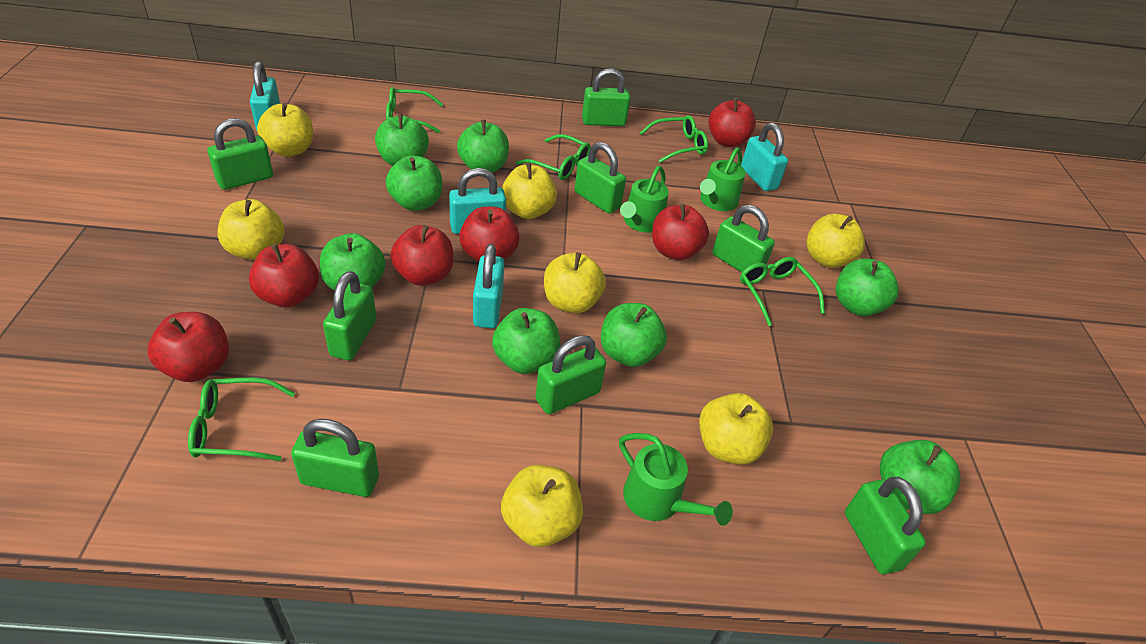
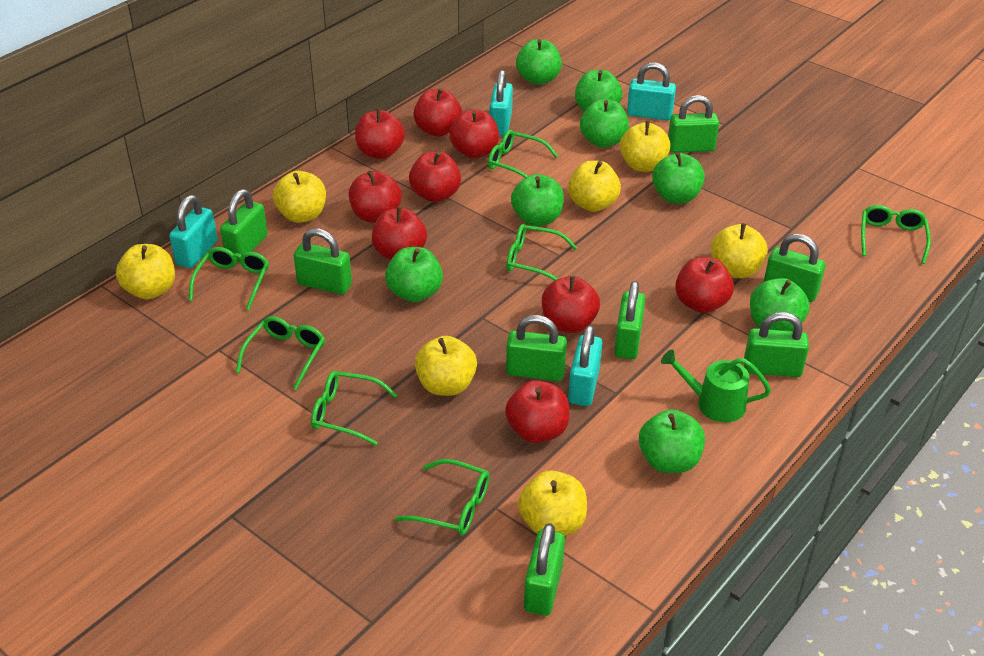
green glasses: [188,378,295,461] [386,87,443,133] [516,134,591,180] [640,115,708,163] [740,257,825,326] = 5 -> [189,247,269,310] [236,316,325,390] [311,371,398,446] [395,459,489,535] [488,130,558,178] [506,224,577,281] [861,205,931,264] = 7
green watering can: [619,433,733,526] [620,166,669,233] [700,148,745,211] = 3 -> [661,350,771,423] = 1
red apple: [148,312,229,382] [249,244,319,308] [391,225,454,286] [459,206,520,261] [652,204,709,260] [708,98,756,147] = 6 -> [349,170,402,223] [355,108,405,159] [372,207,427,260] [409,151,461,202] [413,88,462,137] [449,110,499,158] [505,380,569,443] [542,276,600,333] [675,257,734,313] = 9

